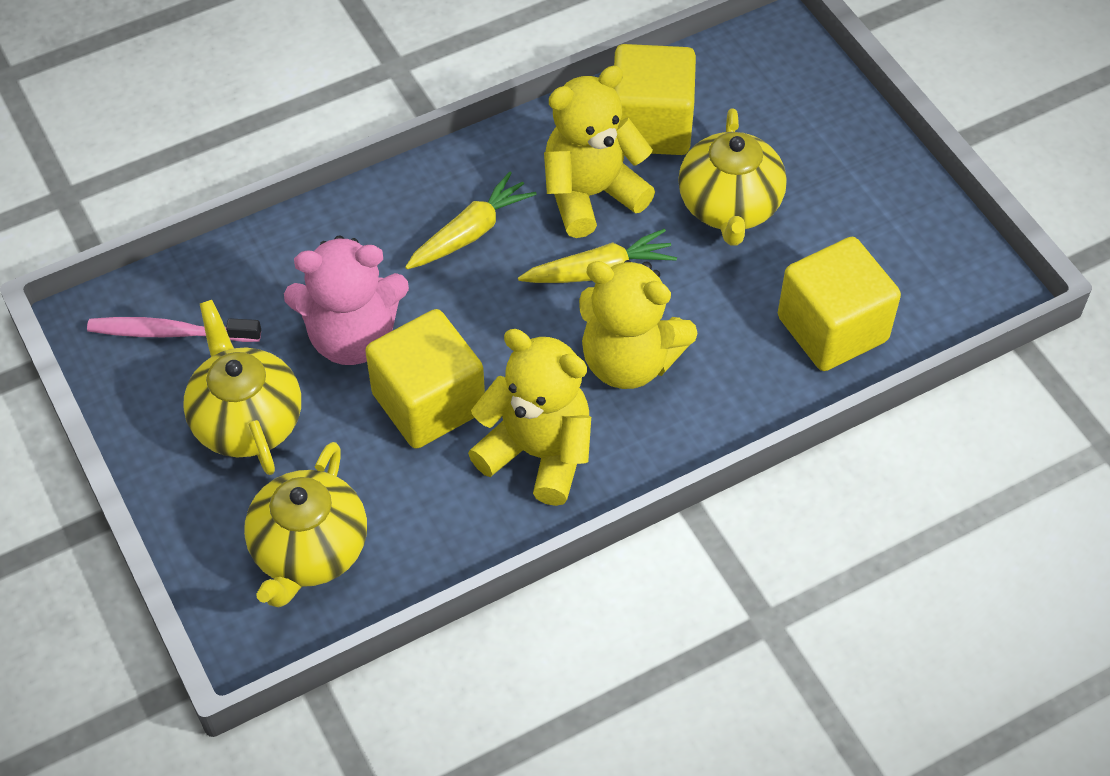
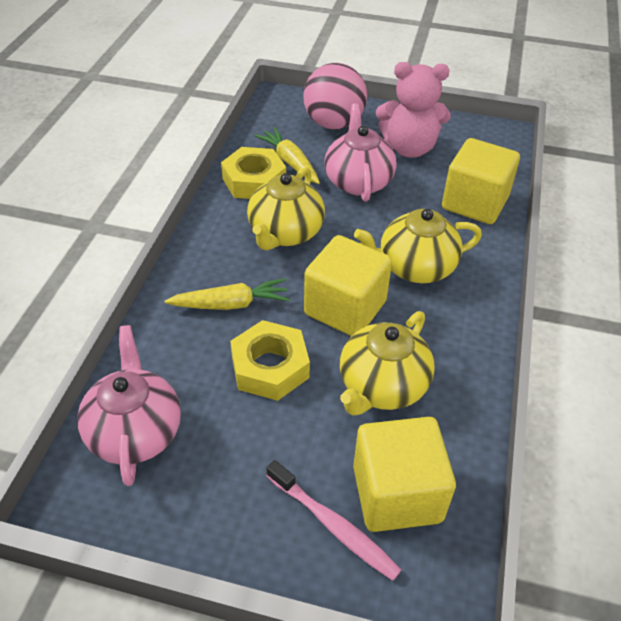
pink ball: none = 0 -> [303,63,367,129] = 1
pink teapot: none = 0 -> [77,325,181,486] [324,103,396,202] = 2
yellow nut: none = 0 -> [221,147,286,199] [230,320,310,401] = 2
yellow teddy bear: [468,329,591,506] [544,66,655,238] [579,260,698,389] = 3 -> none = 0

